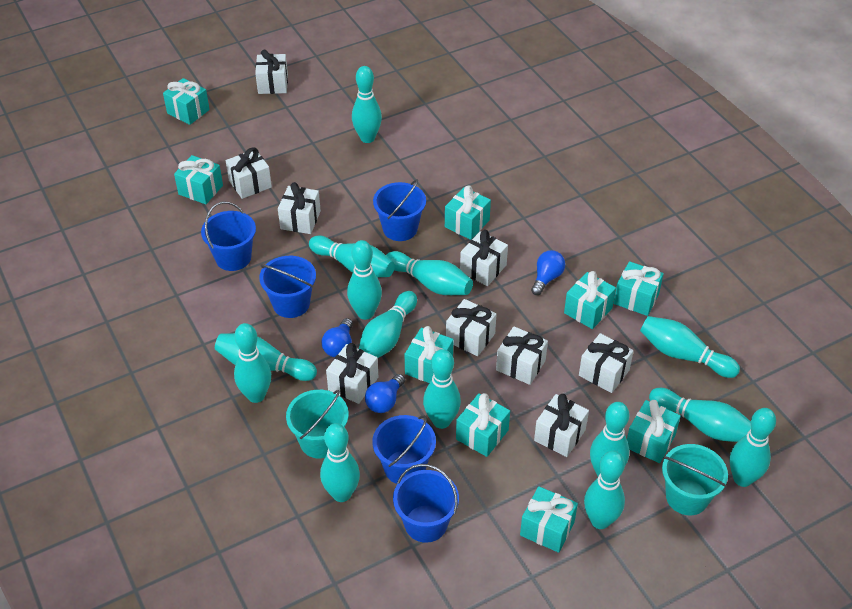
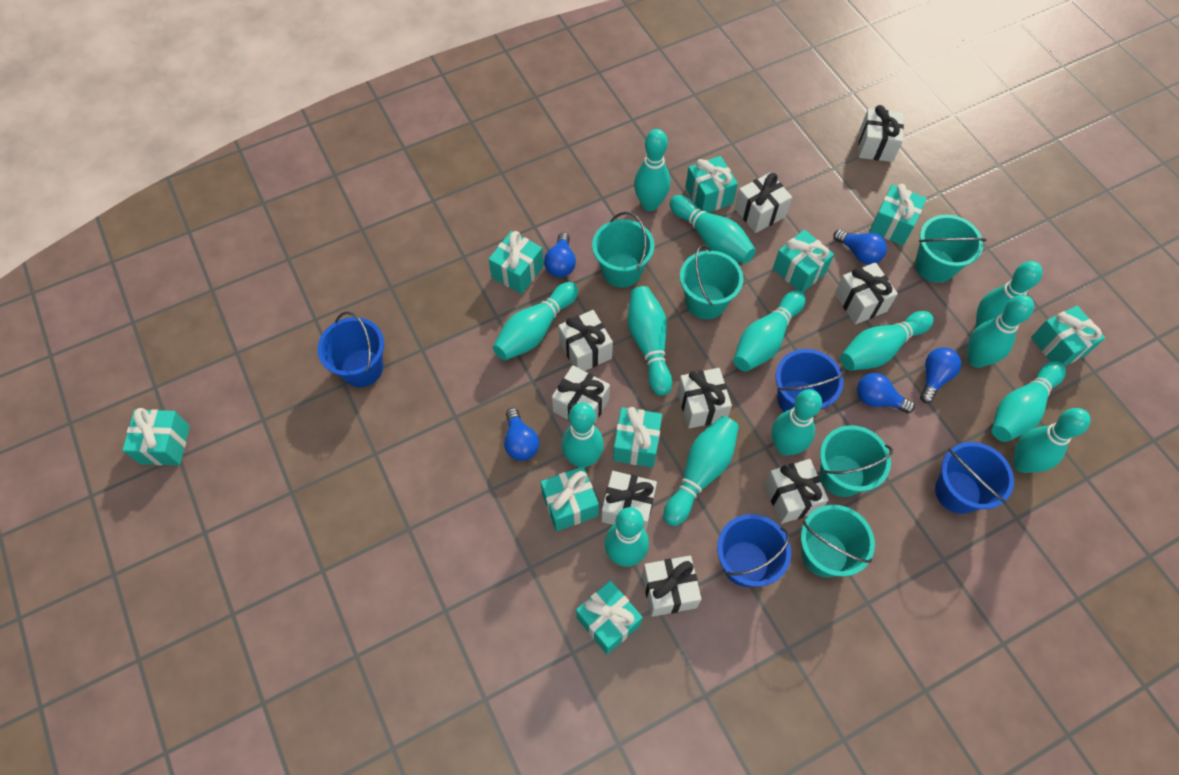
blue bucket: [201,202,256,271] [259,256,316,318] [372,415,436,484] [373,179,426,241] [393,464,459,543] = 5 -> [317,311,384,387] [717,514,791,587] [776,349,845,412] [935,442,1014,514] = 4
blue light bulb: [322,318,353,357] [365,374,405,413] [531,250,565,295] = 3 -> [504,408,539,461] [544,232,576,277] [833,229,887,265] [857,373,915,413] [920,347,961,403] = 5
turquoise bucket: [286,390,349,458] [662,444,728,515] = 2 -> [592,212,654,288] [680,245,743,319] [801,505,875,577] [820,425,893,497] [915,215,987,283] = 5

